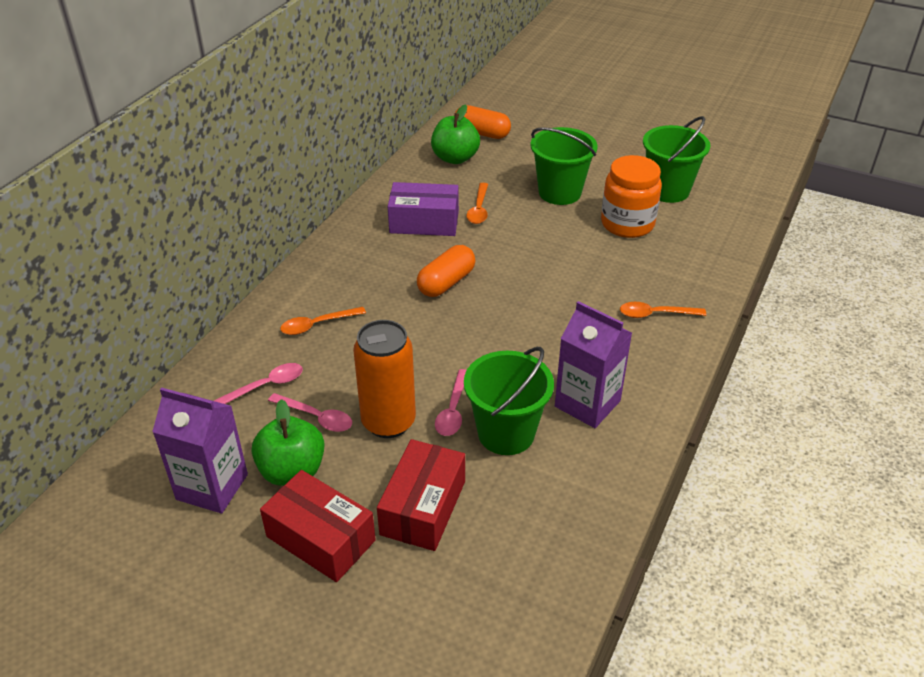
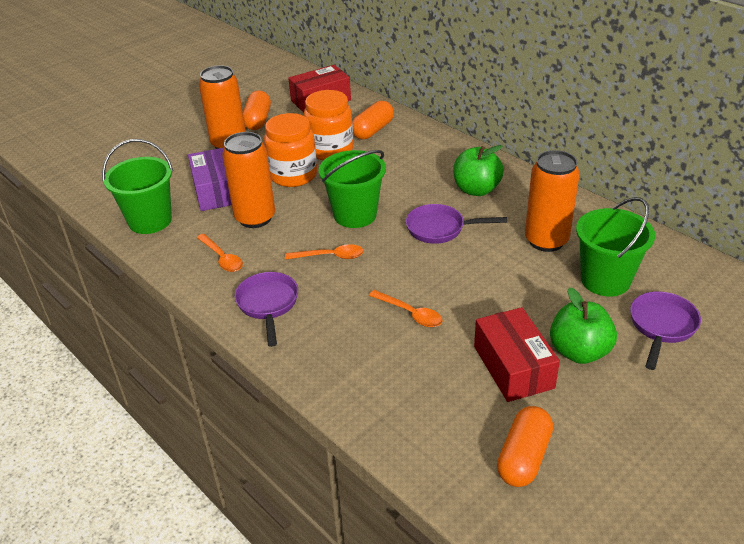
orange can: [353,320,416,438] = 1 -> [199,65,246,149] [222,132,275,228] [525,150,580,252] = 3
orange capsule: [417,245,475,297] [454,105,511,139] = 2 -> [243,91,271,130] [352,101,394,139] [497,406,553,487] = 3
orange jar: [601,155,662,238] = 1 -> [264,113,317,187] [304,90,353,160] = 2
pink spoon: [214,363,303,404] [268,393,352,432] [435,369,467,436] = 3 -> none = 0
purple carton: [152,388,248,513] [555,301,632,428] = 2 -> none = 0
purple pan: none = 0 -> [235,272,298,347] [406,204,507,244] [630,291,701,370] = 3

